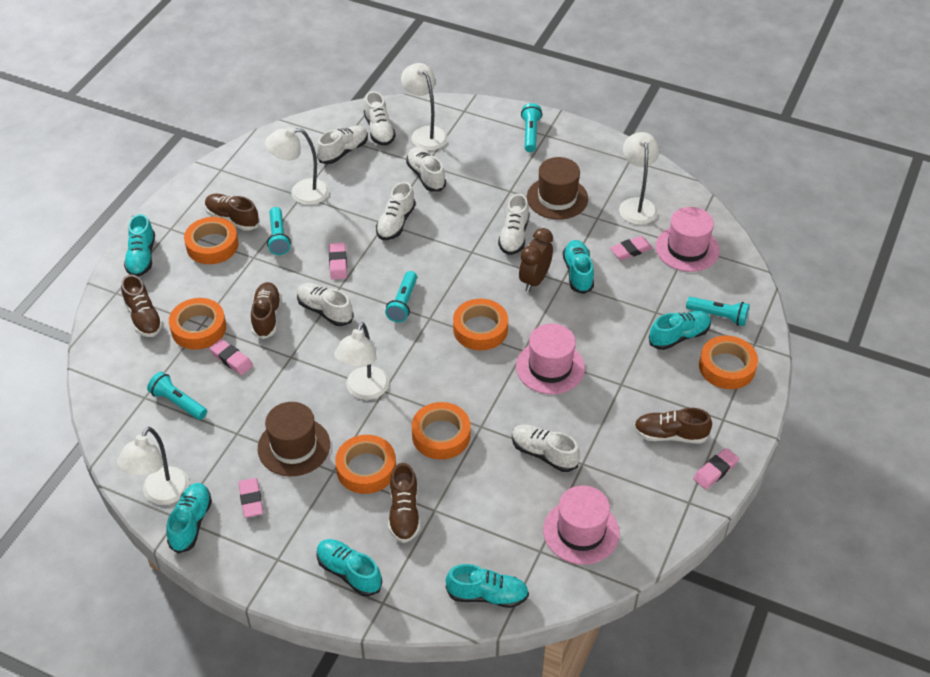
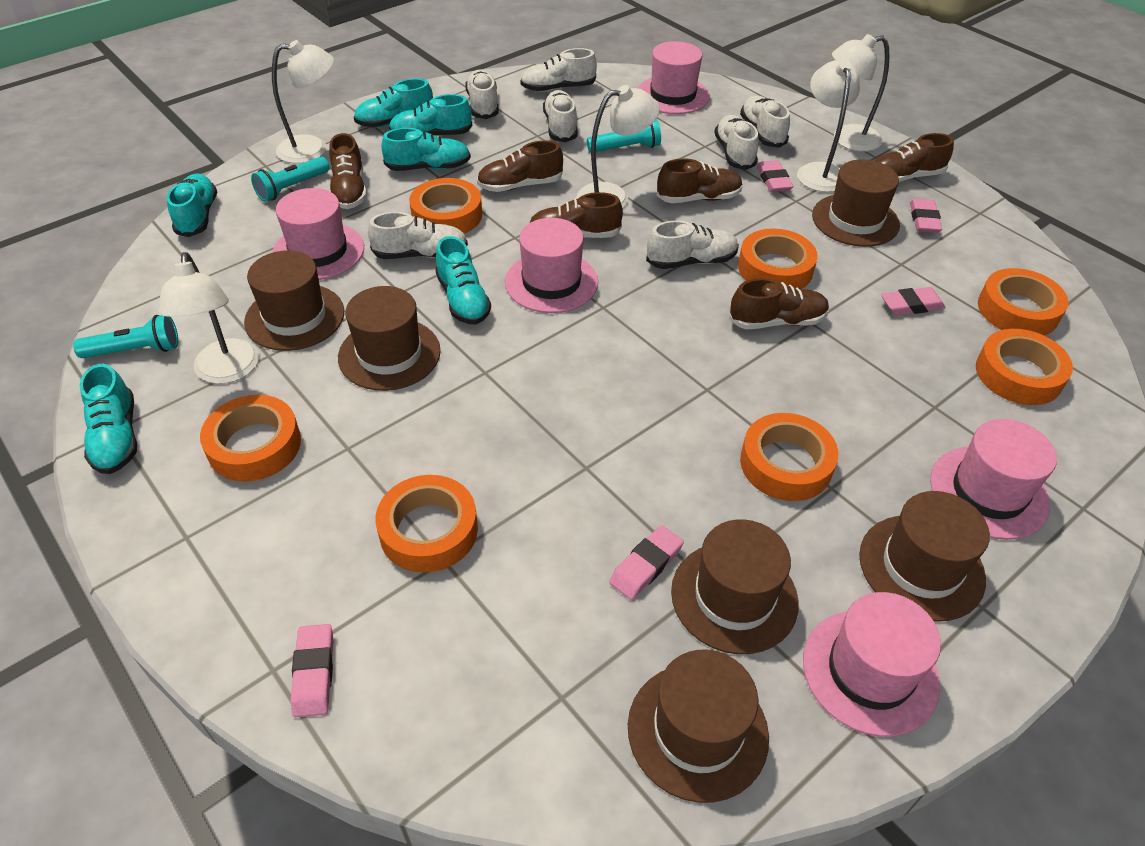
brown clock: [519,228,553,292] = 1 -> none = 0
brown hat: [258,402,330,476] [527,157,588,220] = 2 -> [244,250,344,351] [338,286,441,391] [628,650,769,803] [671,519,799,654] [812,159,900,247] [859,491,990,622] = 6
brown shoe: [121,274,163,337] [205,194,260,231] [251,282,281,339] [389,463,420,543] [634,408,712,444] = 5 -> [329,133,367,209] [477,140,563,192] [530,192,623,238] [657,158,743,203] [729,279,829,330] [875,133,954,182] = 6
orange tape: [169,298,226,350] [184,217,238,264] [335,435,396,494] [412,402,471,460] [453,299,508,350] [699,335,758,389] = 6 -> [200,395,301,482] [375,475,478,573] [409,178,482,233] [738,228,818,289] [740,413,838,501] [976,329,1073,405] [978,268,1068,335] = 7
pink hat: [516,324,585,394] [543,485,619,565] [655,207,720,272] = 3 -> [272,188,364,280] [505,218,598,313] [638,41,710,114] [803,592,941,737] [930,419,1057,540] = 5
turquoise flashlight: [147,372,207,420] [267,207,291,255] [385,271,417,322] [521,103,542,152] [686,297,750,326] = 5 -> [73,315,178,358] [251,157,330,202] [587,118,661,153] = 3

